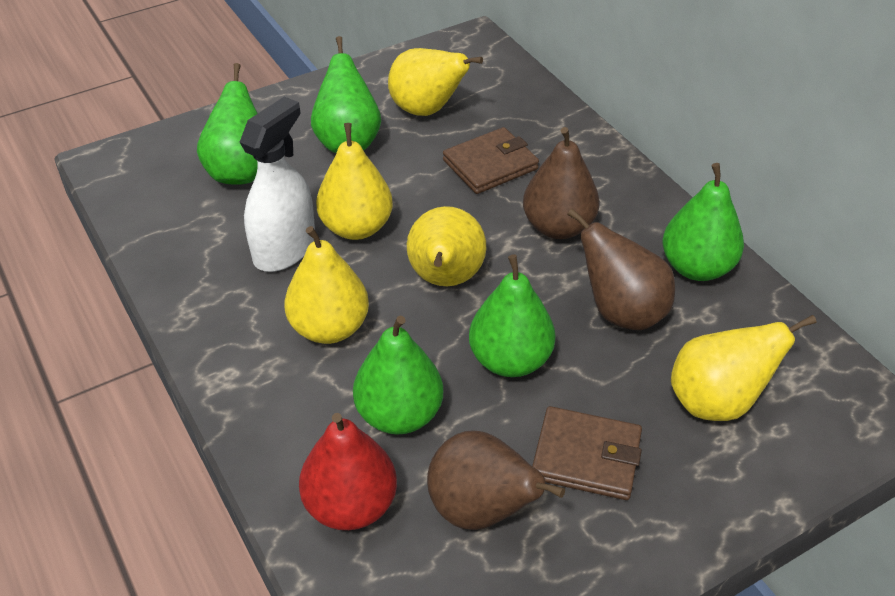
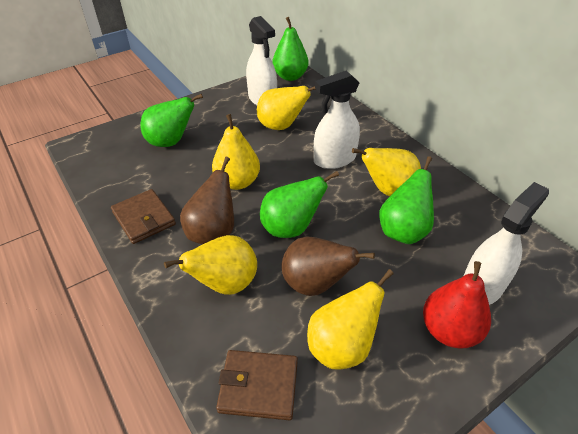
brown pear: [427,430,565,530] [523,127,600,239] [567,209,675,330] = 3 -> [180,157,234,244] [281,236,375,296] = 2
green pear: [197,63,258,185] [311,36,381,153] [353,316,443,434] [469,254,555,377] [662,163,744,281] = 5 -> [140,94,203,147] [260,171,339,238] [272,17,309,81] [379,156,434,244] = 4
white spray bottle: [240,96,315,272] = 1 -> [246,16,277,105] [314,70,360,169] [464,182,549,305] = 3

